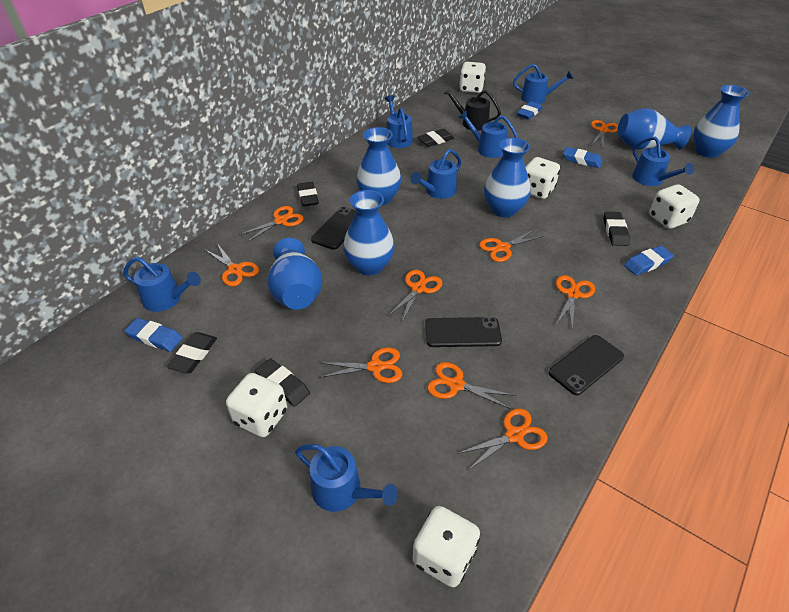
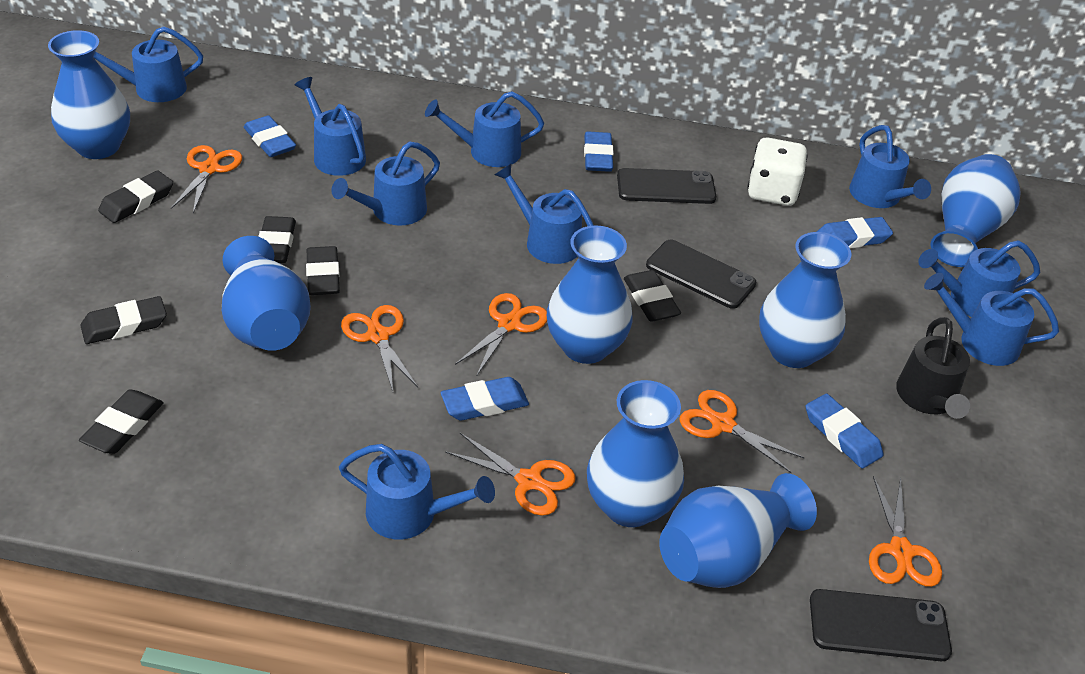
black eraser: [167,332,217,373] [255,358,310,407] [297,182,319,207] [418,129,454,147] [604,212,630,246] = 5 -> [79,389,164,454] [80,296,167,344] [98,170,173,223] [258,216,296,263] [306,246,340,295] [624,270,681,321] = 6
blue eraser: [124,318,183,352] [517,101,543,120] [563,147,603,168] [624,246,674,275] = 4 -> [244,115,296,157] [441,377,529,421] [584,132,614,172] [806,393,884,469] [817,217,893,249] = 5
blue vase: [267,238,322,310] [343,190,395,275] [357,127,401,206] [484,138,530,217] [617,108,691,150] [693,85,749,158] = 6 -> [48,30,130,159] [222,236,311,351] [547,225,633,364] [587,380,684,527] [659,473,817,588] [759,232,851,368] [931,154,1021,267] = 7
blue watering can: [123,257,201,312] [295,444,398,512] [385,95,413,148] [410,149,461,199] [459,110,518,158] [513,64,574,104] [632,137,694,186] = 7 -> [93,27,203,102] [295,77,366,176] [331,142,440,226] [339,444,495,539] [425,91,544,167] [495,164,594,264] [849,125,931,208] [918,240,1040,317] [924,273,1059,366] = 9
orange scissors: [204,243,259,286] [239,206,304,242] [319,347,402,383] [387,270,442,322] [427,362,516,409] [457,408,548,470] [479,229,544,262] [556,275,595,329] [591,120,618,148] = 9 -> [171,145,242,213] [341,305,418,391] [445,433,575,516] [455,293,547,377] [679,390,805,474] [869,476,942,587] = 6
white dice: [226,373,287,437] [413,506,480,587] [459,62,486,93] [525,157,560,199] [649,184,700,229] = 5 -> [747,137,808,206] = 1

